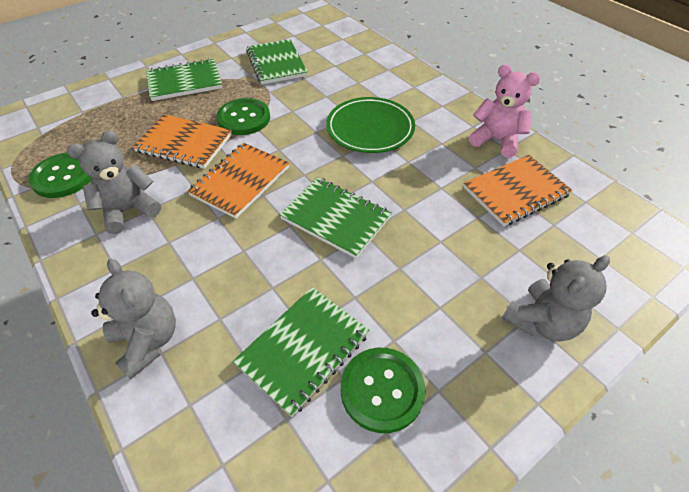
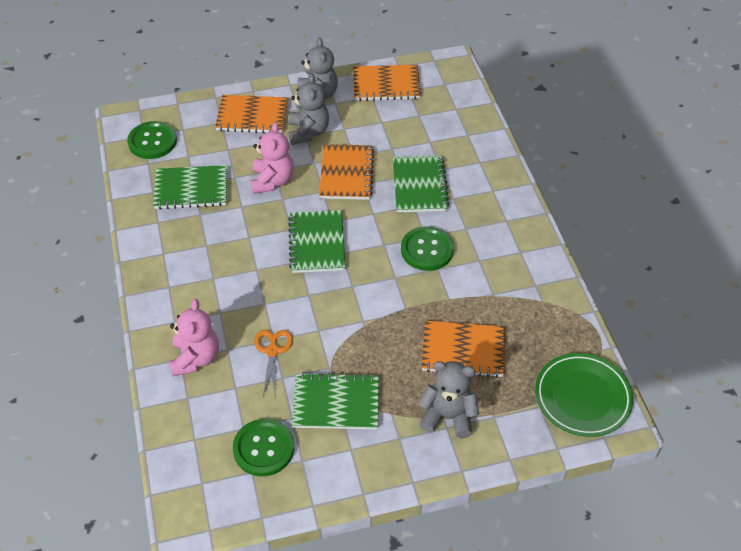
orange notebook: [133,114,232,169] [187,143,289,219] [464,155,573,226] = 3 -> [215,95,289,133] [319,144,374,200] [353,65,421,101] [421,320,505,378] = 4
orange scissors: none = 0 -> [254,330,293,396] = 1
pink teddy bear: [469,65,540,158] = 1 -> [169,299,219,376] [251,122,294,194] = 2

